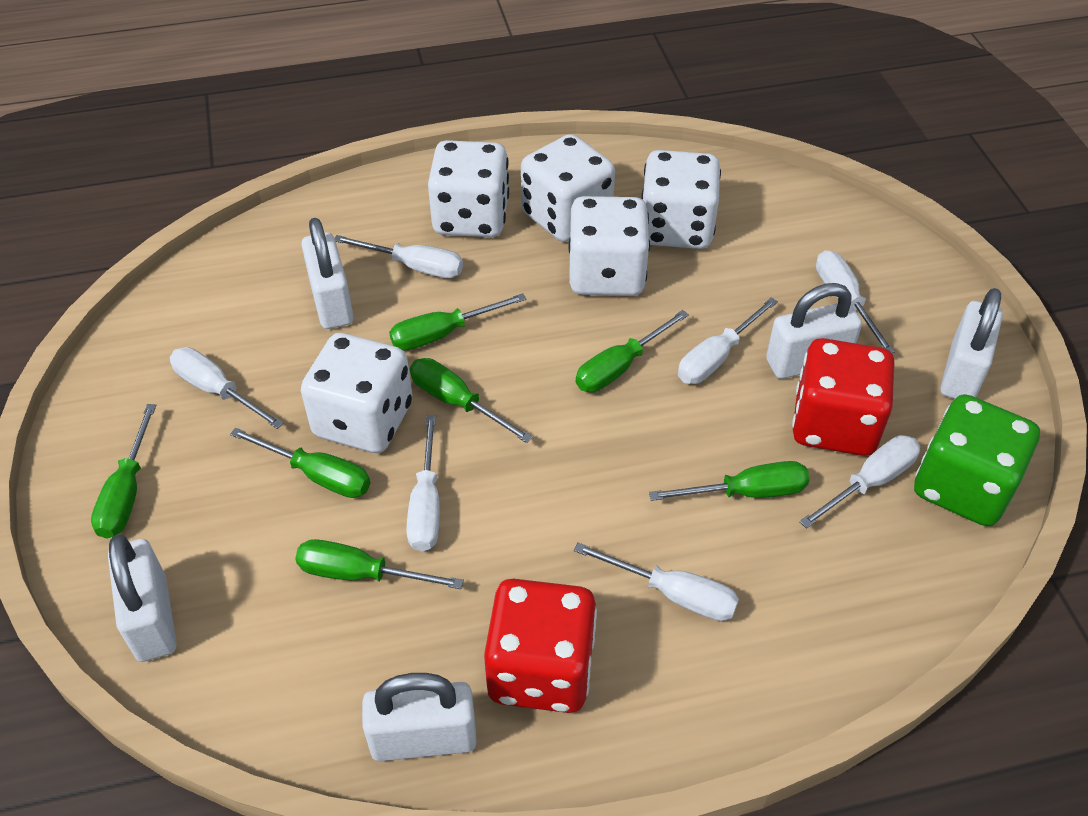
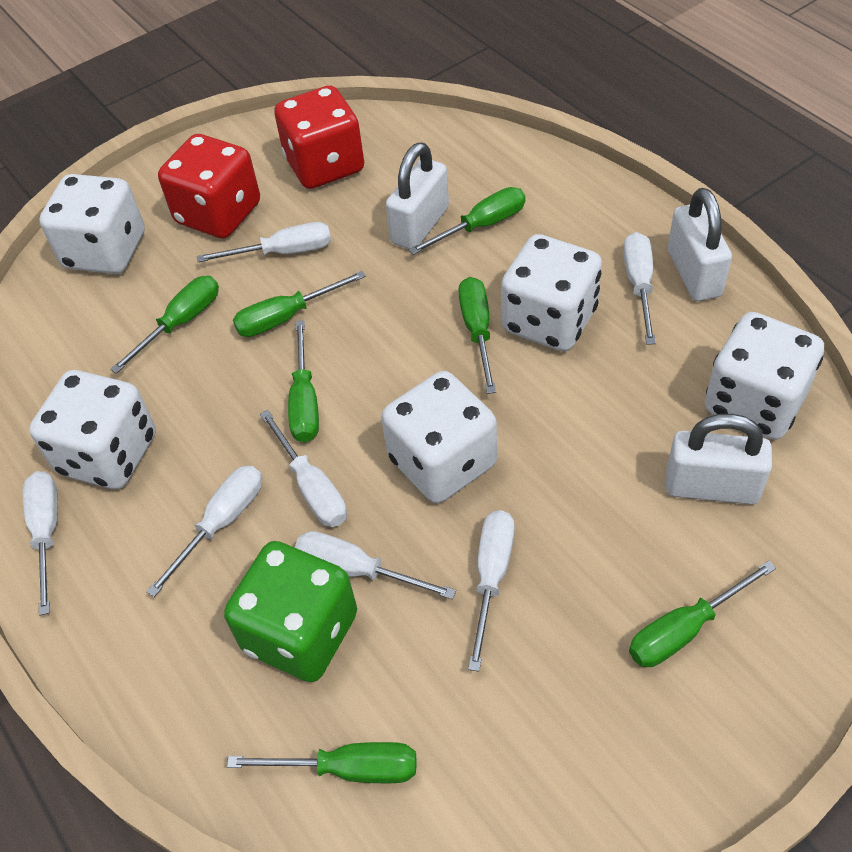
white padlock: [108,535,177,662] [301,218,354,329] [362,673,477,761] [766,283,862,379] [940,288,1003,399] = 5 -> [386,142,449,249] [666,414,772,505] [668,188,732,301] = 3

